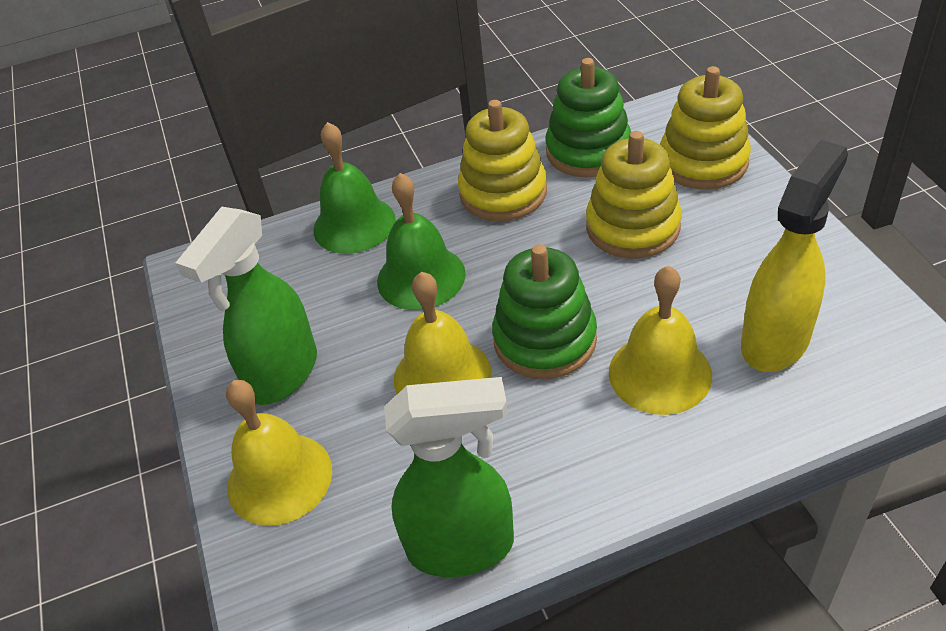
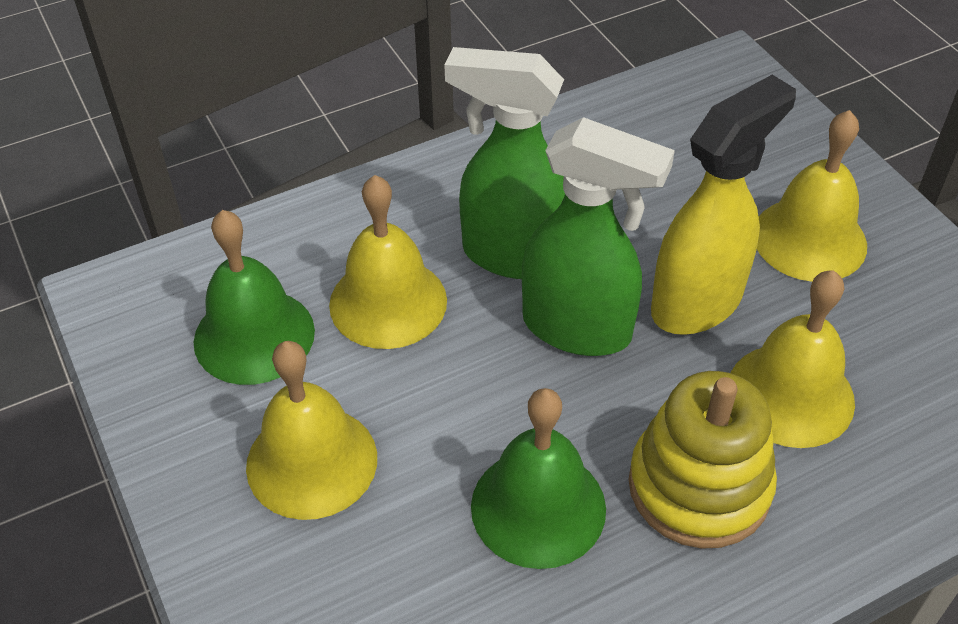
green stacking toy: [492,244,597,379] [545,58,631,177] = 2 -> none = 0
yellow bell: [226,380,332,526] [394,272,492,394] [609,266,712,415] = 3 -> [246,341,377,520] [329,175,447,349] [730,270,855,448] [757,110,867,282] = 4
yellow stacking toy: [458,100,547,221] [586,131,682,258] [660,66,751,190] = 3 -> [629,371,777,549] = 1

